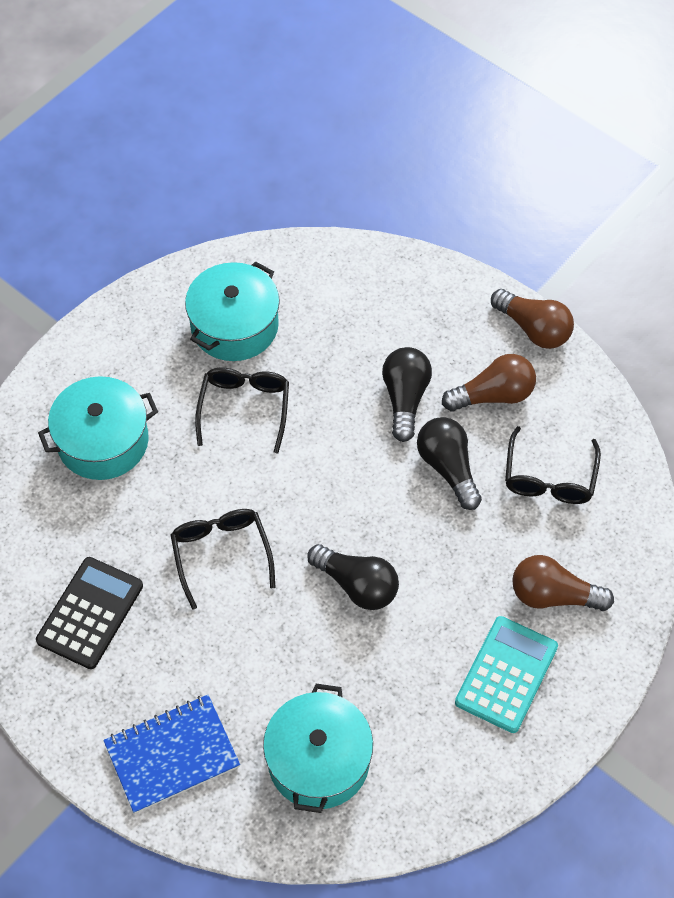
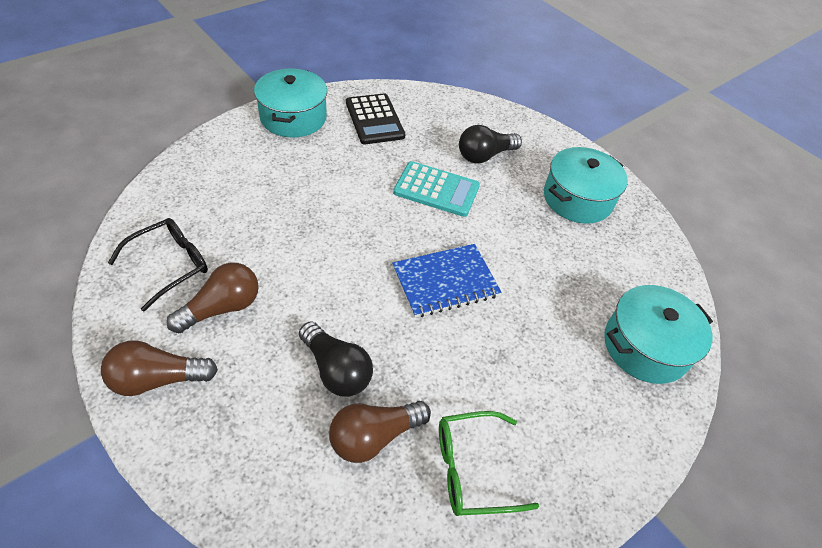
black glasses: [171,509,276,610] [195,367,289,453] [505,426,601,504] = 3 -> [108,218,208,312] = 1
black light bulb: [307,544,399,610] [382,347,432,442] [417,417,482,510] = 3 -> [299,322,373,397] [459,125,522,163] = 2
green glasses: none = 0 -> [439,411,539,516] = 1

